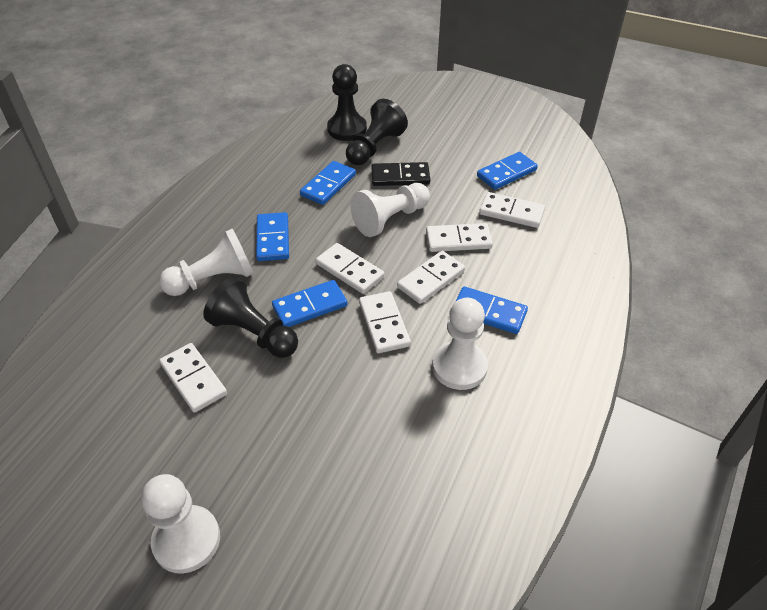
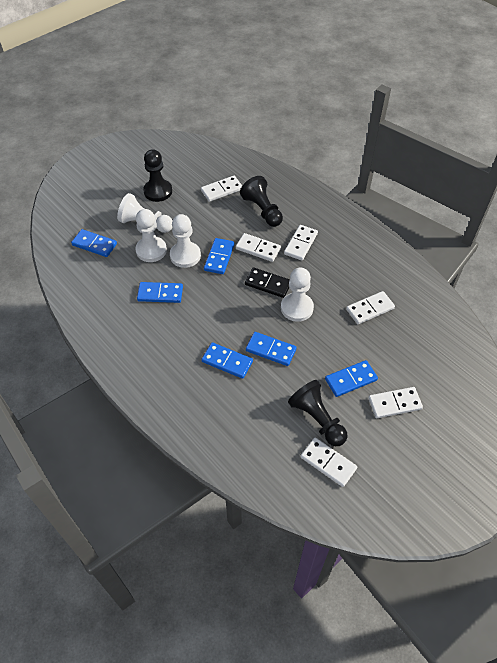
blue domino: [256,212,289,261] [272,280,347,327] [300,161,356,205] [455,286,528,334] [477,152,538,190] = 5 -> [71,229,117,257] [137,282,183,303] [201,342,253,379] [204,238,235,274] [246,332,297,366] [325,360,378,397] = 6

